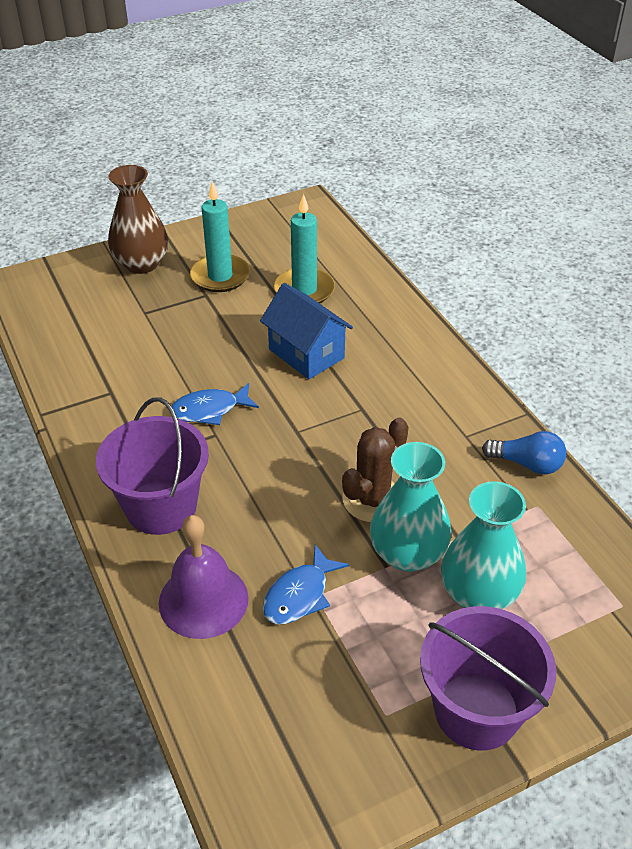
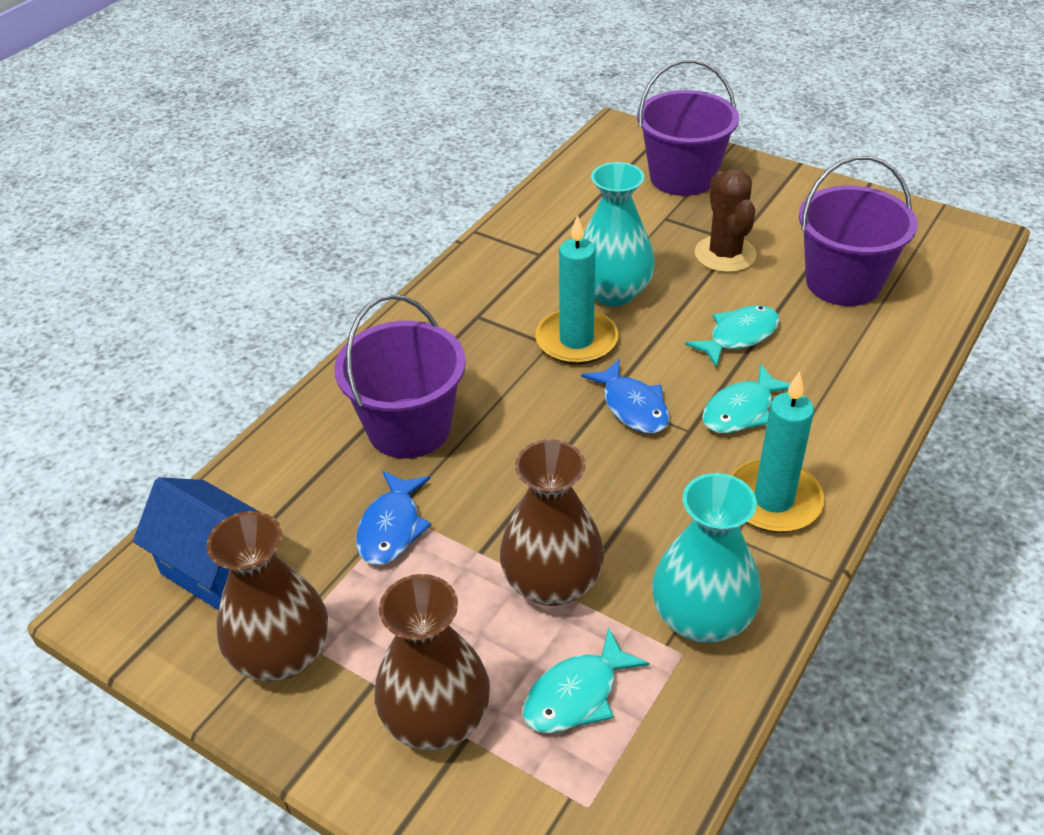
blue light bulb: [482,431,566,474] = 1 -> none = 0
brown vase: [108,165,168,274] = 1 -> [207,511,328,682] [374,574,490,750] [500,439,604,606] = 3
purple bell: [159,515,249,639] = 1 -> none = 0
purple bucket: [96,397,209,535] [420,606,556,750] = 2 -> [334,294,466,459] [637,59,739,196] [799,156,917,306] = 3
turquoise fish: none = 0 -> [523,628,649,733] [685,305,780,367] [702,364,791,434] = 3

